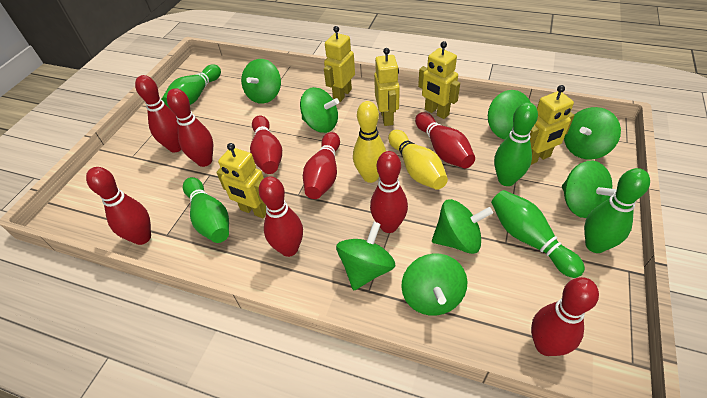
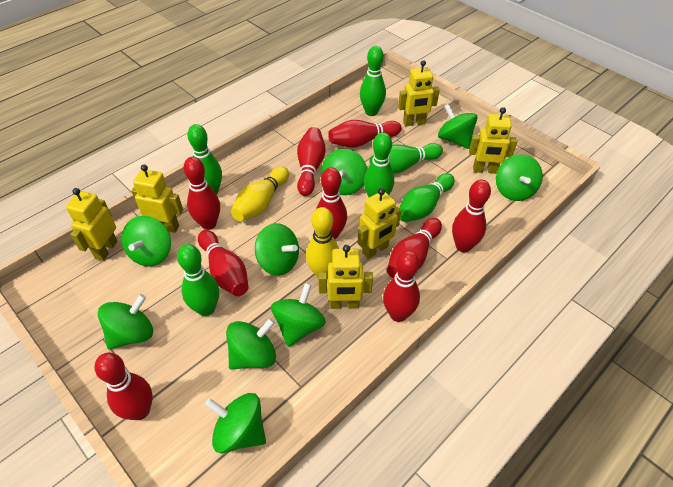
green bowling pin: [161,65,221,107] [183,177,229,243] [491,190,585,278] [494,102,538,186] [584,168,650,253] = 5 -> [177,244,219,316] [187,124,222,195] [360,46,386,116] [364,132,394,197] [370,143,443,173] [399,173,455,222] = 6
green spinning top: [241,59,281,104] [300,87,339,133] [336,222,395,290] [402,254,467,315] [432,199,493,254] [488,90,531,140] [562,160,617,218] [564,107,621,159] = 8 -> [98,294,153,349] [122,216,171,267] [205,393,266,454] [226,318,276,370] [255,223,299,276] [271,283,326,347] [322,149,367,195] [438,104,477,149] [496,154,543,201] = 9
yellow robot: [216,143,266,218] [324,26,355,102] [374,48,400,126] [418,41,460,119] [530,85,575,165] = 5 -> [66,188,118,261] [131,165,183,233] [318,245,373,309] [358,188,401,259] [398,60,440,126] [469,107,518,174] = 6

